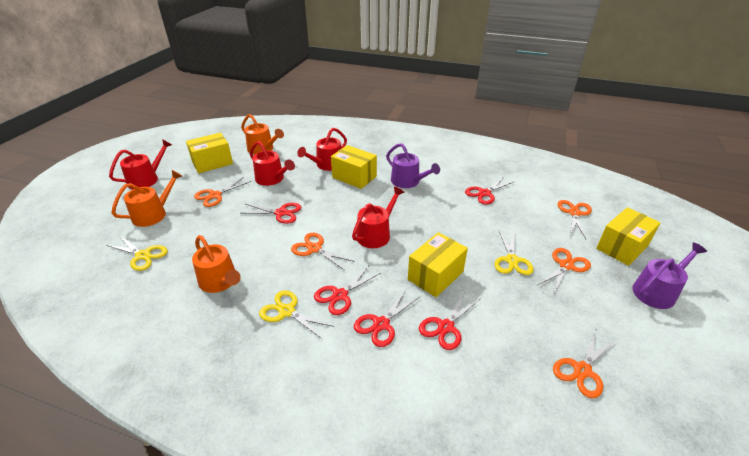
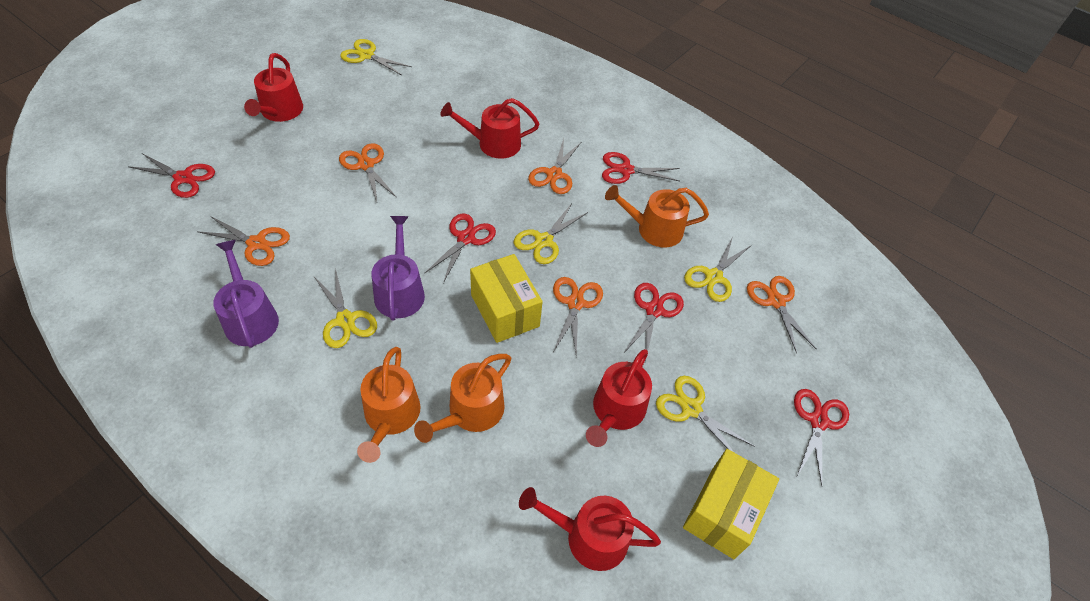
yellow box: [186,133,233,173] [331,145,377,189] [408,232,468,297] [596,207,661,266] = 4 -> [470,254,543,343] [683,449,779,559] = 2
yellow scissors: [106,235,168,271] [259,290,334,340] [495,231,534,275] = 3 -> [314,268,377,348] [340,39,412,75] [514,203,588,264] [656,376,755,452] [684,238,750,302] = 5

